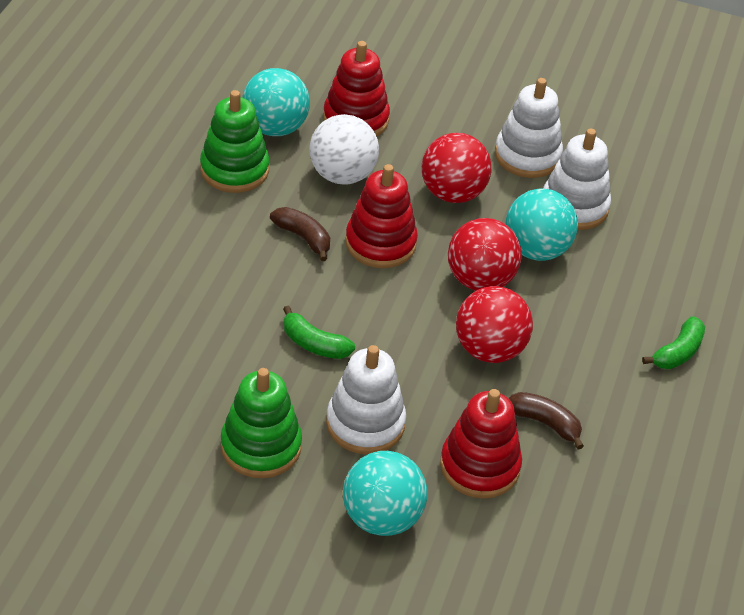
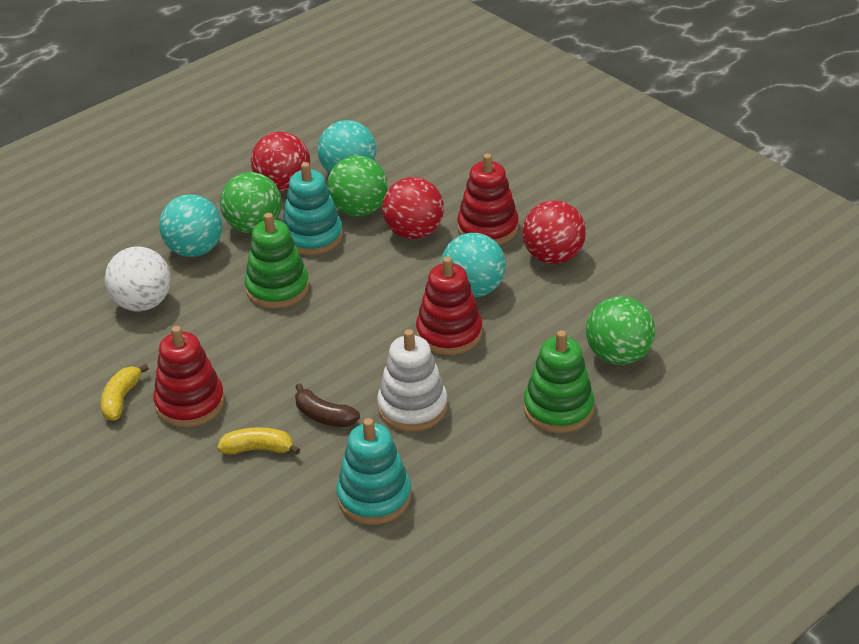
brown banana: [270,207,330,261] [508,392,584,450] = 2 -> [295,383,360,427] = 1
green ball: none = 0 -> [220,172,282,233] [327,156,388,216] [586,296,655,365] = 3
green banana: [283,306,355,359] [642,316,705,369] = 2 -> none = 0
turquoise stacking toy: none = 0 -> [282,162,343,255] [336,418,411,525] = 2
white stacking toy: [326,345,406,454] [495,78,563,178] [543,128,611,230] = 3 -> [377,329,448,432] = 1
yellow banana: none = 0 -> [101,364,149,421] [217,427,300,455] = 2

